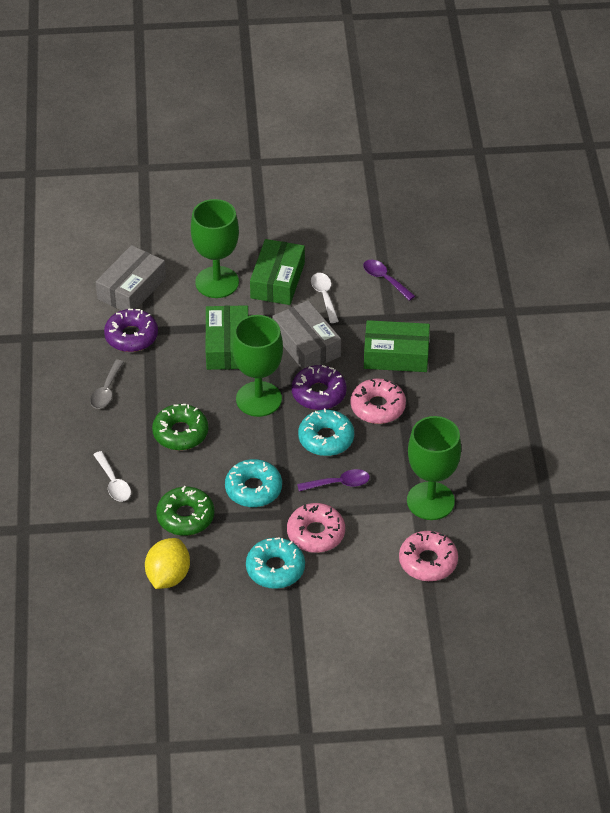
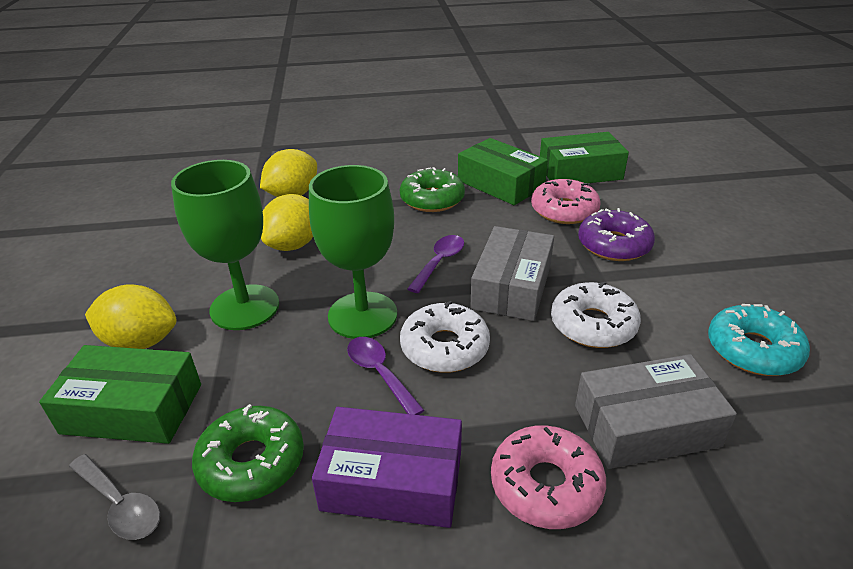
green goblet: [191,199,239,298] [232,315,283,417] [407,416,461,520] = 3 -> [171,160,279,330] [309,165,397,339] = 2
pink donut: [287,503,345,553] [351,378,406,424] [399,531,458,581] = 3 -> [491,425,606,529] [531,179,600,224] = 2
purple box: none = 0 -> [312,407,462,528] = 1
purple donut: [104,309,158,352] [291,365,347,410] = 2 -> [578,208,655,261] = 1
turquoise donut: [225,459,282,507] [246,537,305,589] [298,408,354,456] = 3 -> [708,304,810,376] = 1
white donut: none = 0 -> [400,301,490,373] [551,282,641,348] = 2
white spoon: [93,451,131,502] [311,273,339,323] = 2 -> none = 0
yellow lemon: [145,538,190,589] = 1 -> [85,284,177,349] [260,149,317,197] [261,194,313,251] = 3

